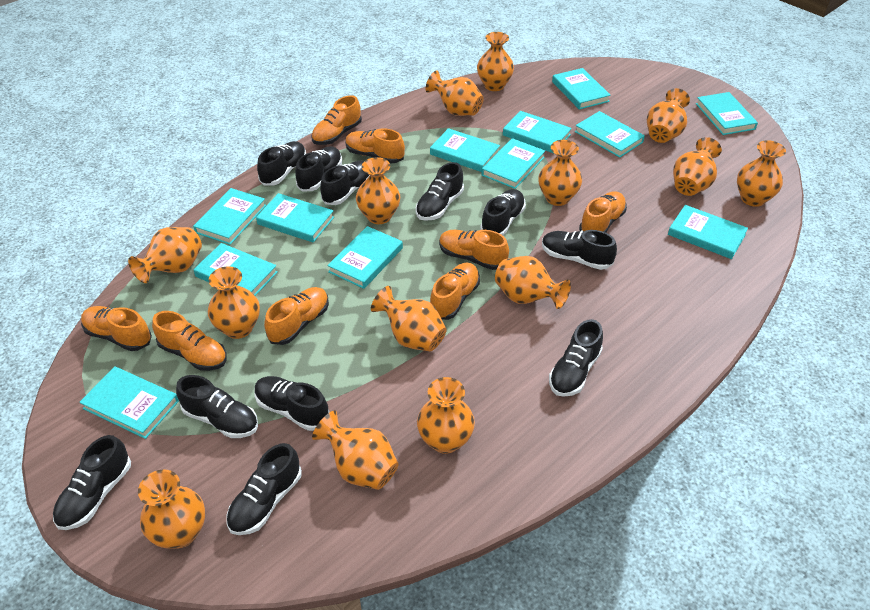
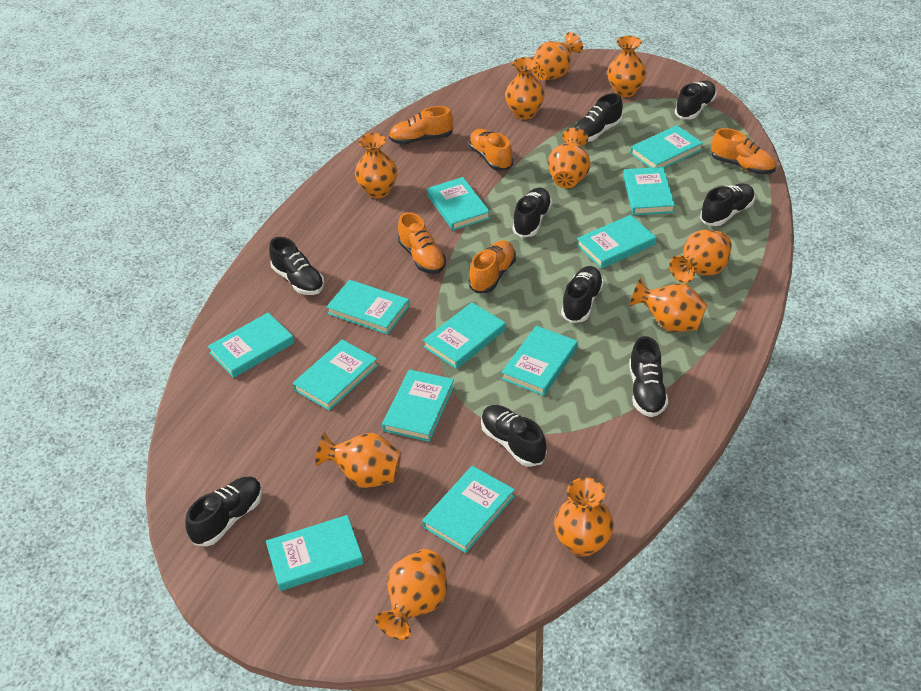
black shoe: [53,435,131,530] [176,375,258,438] [226,443,302,535] [254,376,329,431] [257,141,306,186] [295,146,342,191] [320,161,370,205] [416,162,464,221] [480,189,526,236] [542,230,617,270] [549,319,603,397] = 11 -> [185,476,262,546] [269,237,324,295] [481,405,547,467] [512,188,552,238] [561,266,604,323] [573,93,623,142] [629,336,668,417] [675,81,717,119] [700,184,755,226] = 9
orange shoe: [81,306,152,351] [152,311,227,371] [264,287,329,345] [311,95,362,145] [345,128,405,163] [430,263,480,320] [439,230,509,270] [579,191,627,233] = 8 -> [389,106,453,145] [398,212,446,274] [469,129,513,171] [469,240,516,293] [711,128,776,174] = 5
orange vase: [128,227,202,283] [138,470,205,549] [208,266,260,339] [312,411,399,490] [356,157,400,224] [371,286,447,351] [417,377,475,454] [425,71,484,116] [477,32,514,91] [495,256,571,309] [538,140,582,206] [647,88,690,143] [673,137,722,196] [737,140,786,207] = 14 -> [315,433,401,488] [355,133,397,198] [375,549,447,640] [505,57,545,119] [532,32,583,80] [548,128,591,188] [554,477,614,557] [607,36,647,97] [630,278,708,332] [670,230,732,283] = 10

